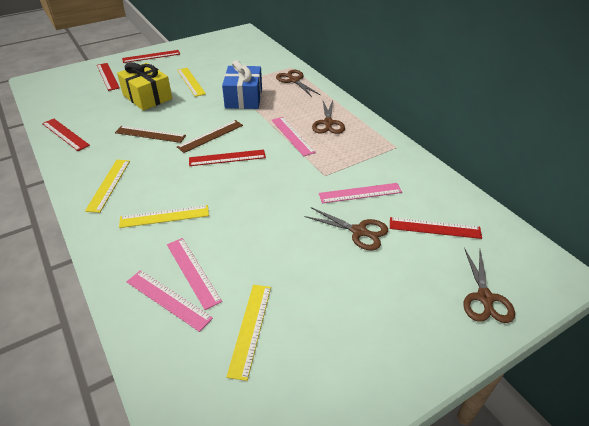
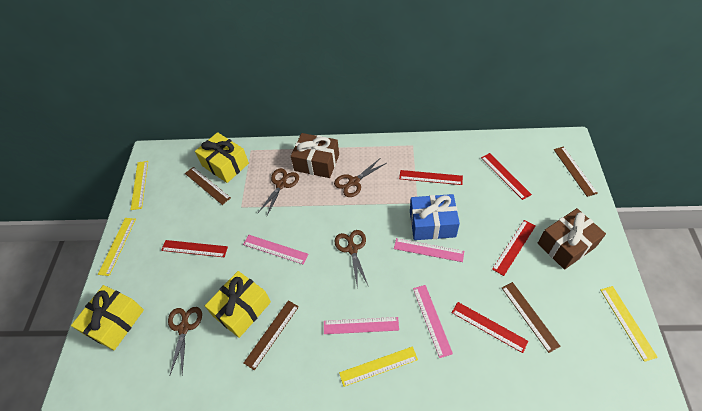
brown gift: none = 0 -> [291,133,339,178] [538,208,606,270] = 2
brown ruler: [115,126,186,143] [177,120,243,153] = 2 -> [185,167,231,205] [244,300,299,370] [502,282,561,353] [554,147,598,197] = 4
yellow gift: [117,62,172,111] = 1 -> [71,285,144,350] [195,132,249,183] [205,271,271,338] = 3

